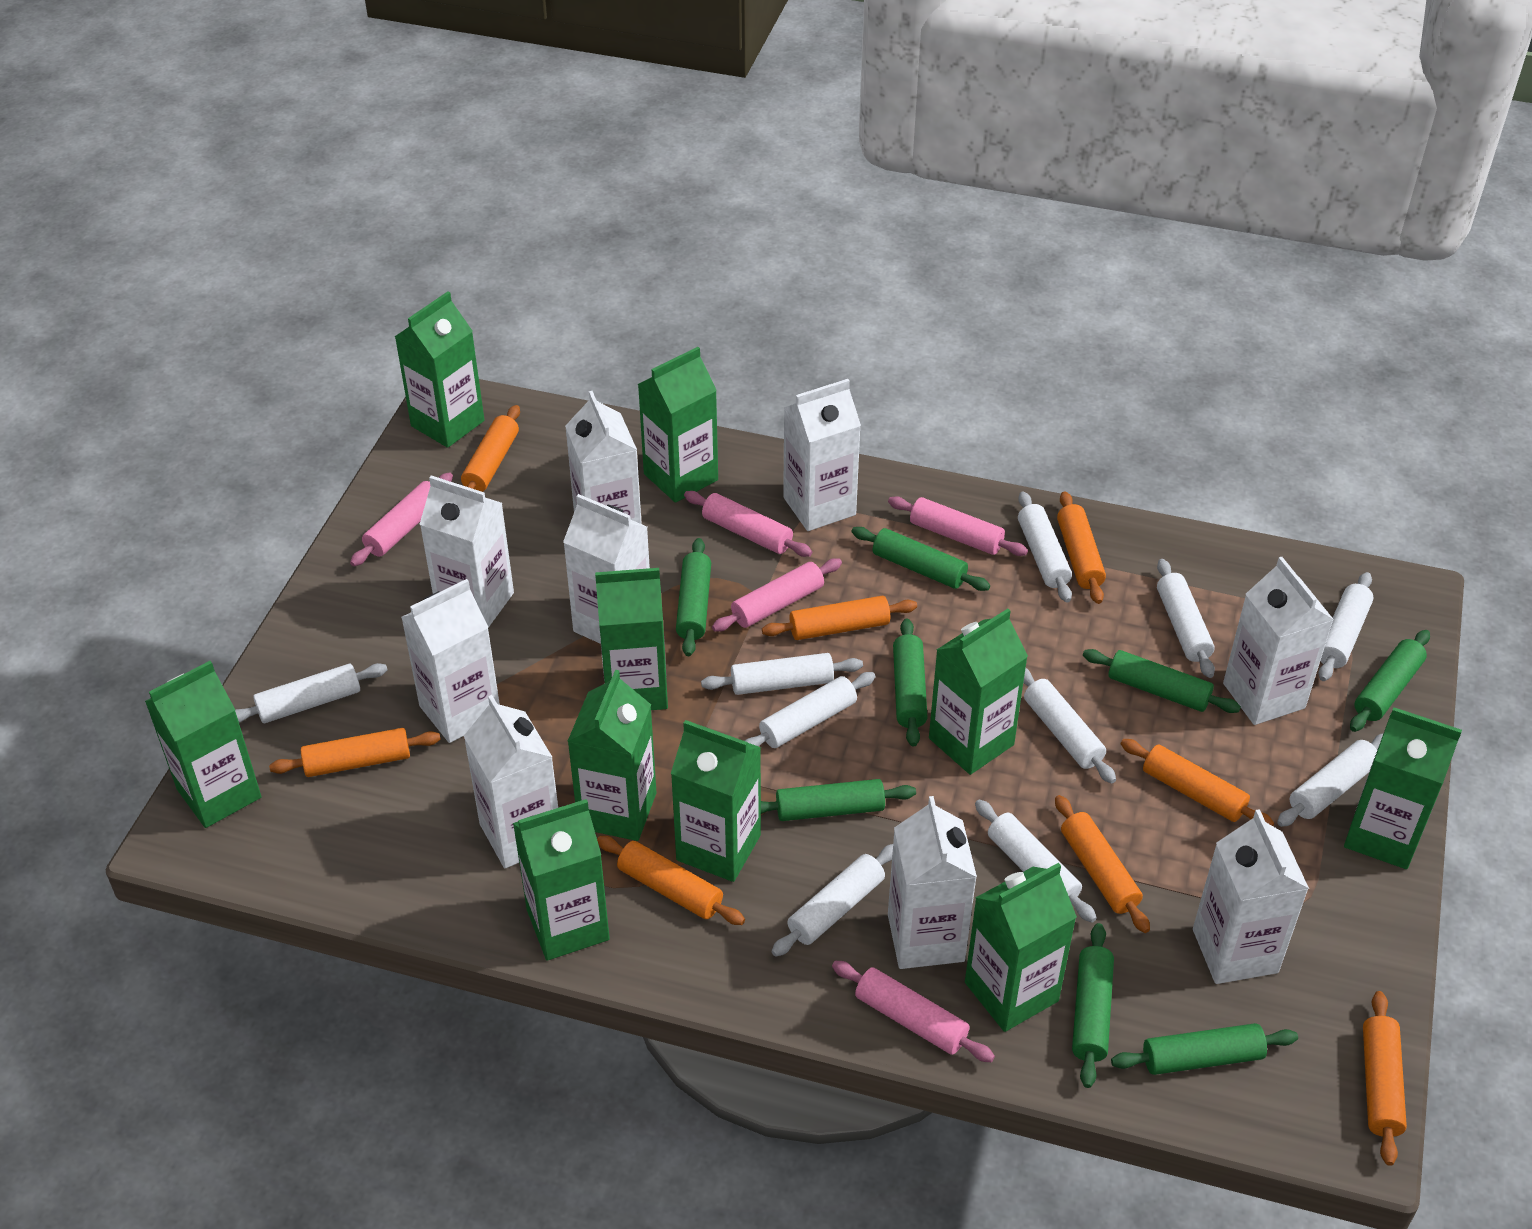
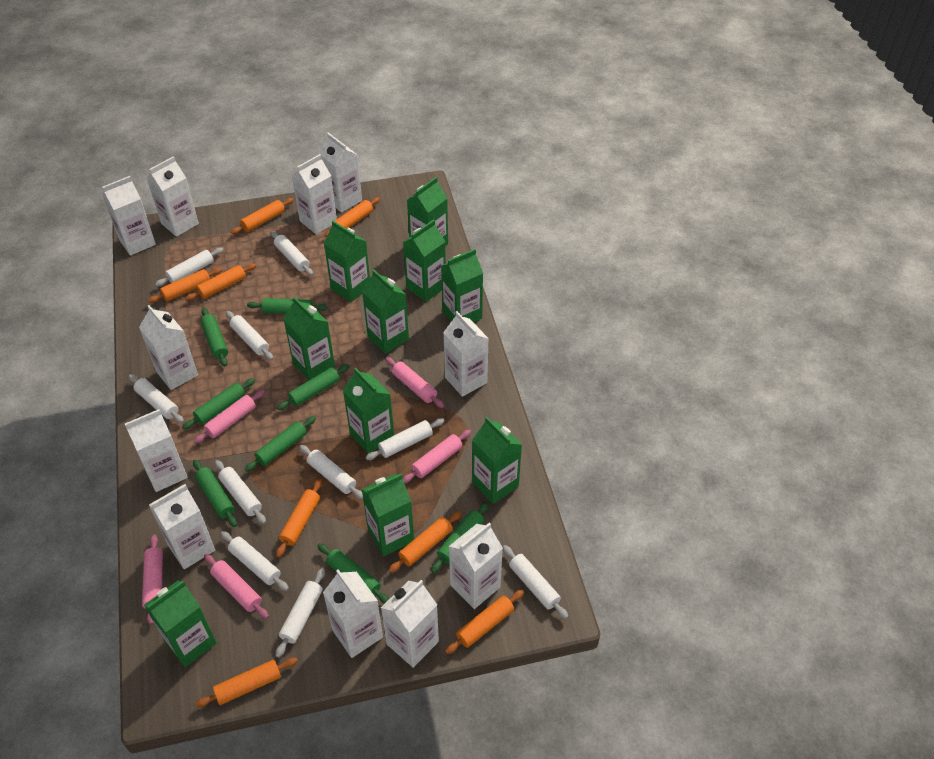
white carton: [401,579,500,743] [419,475,514,628] [464,695,558,868] [563,494,650,644] [565,391,642,524] [783,379,861,531] [888,796,977,969] [1193,809,1309,984] [1223,557,1334,725] = 9 -> [102,176,156,256] [125,409,188,492] [139,305,198,390] [146,156,199,237] [149,484,215,569] [292,154,337,234] [319,133,362,212] [323,569,383,658] [381,580,439,668] [443,311,489,397] [449,522,503,609] = 11

